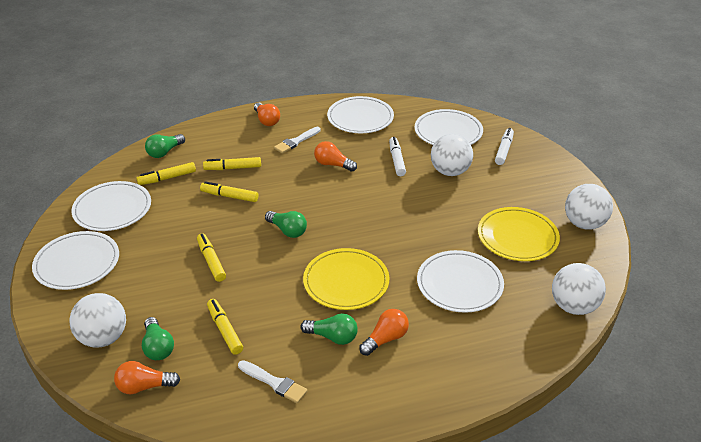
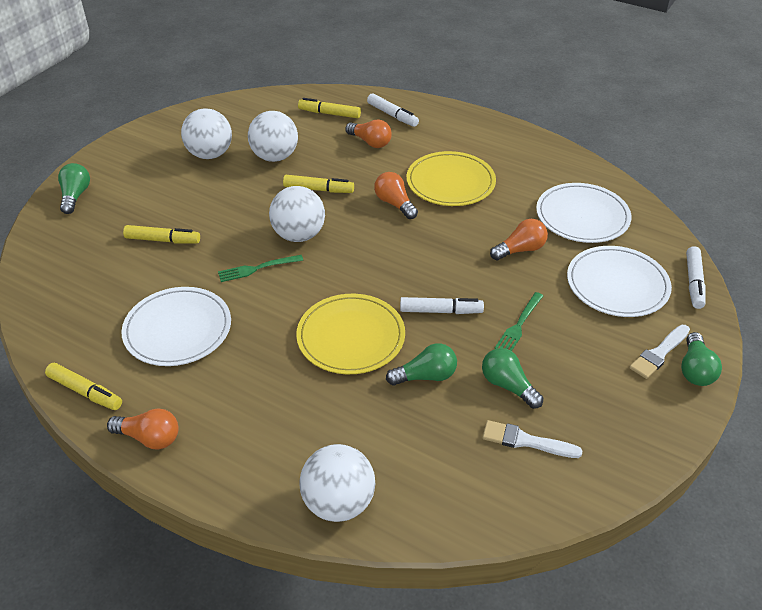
green fork: none = 0 -> [218,255,303,282] [495,292,543,351] = 2
white marker: [389,137,406,176] [495,128,514,165] = 2 -> [367,93,419,127] [400,297,484,314] [686,246,706,309] = 3
white plate: [32,231,119,290] [71,181,151,231] [327,96,394,133] [415,109,483,145] [417,250,504,313] = 5 -> [121,287,231,366] [536,183,632,243] [567,246,672,317] = 3
yellow marker: [137,162,196,185] [197,233,226,282] [200,181,258,202] [203,157,261,170] [207,299,243,355] = 5 -> [45,363,122,410] [123,225,200,244] [283,175,354,193] [298,98,361,118] = 4

